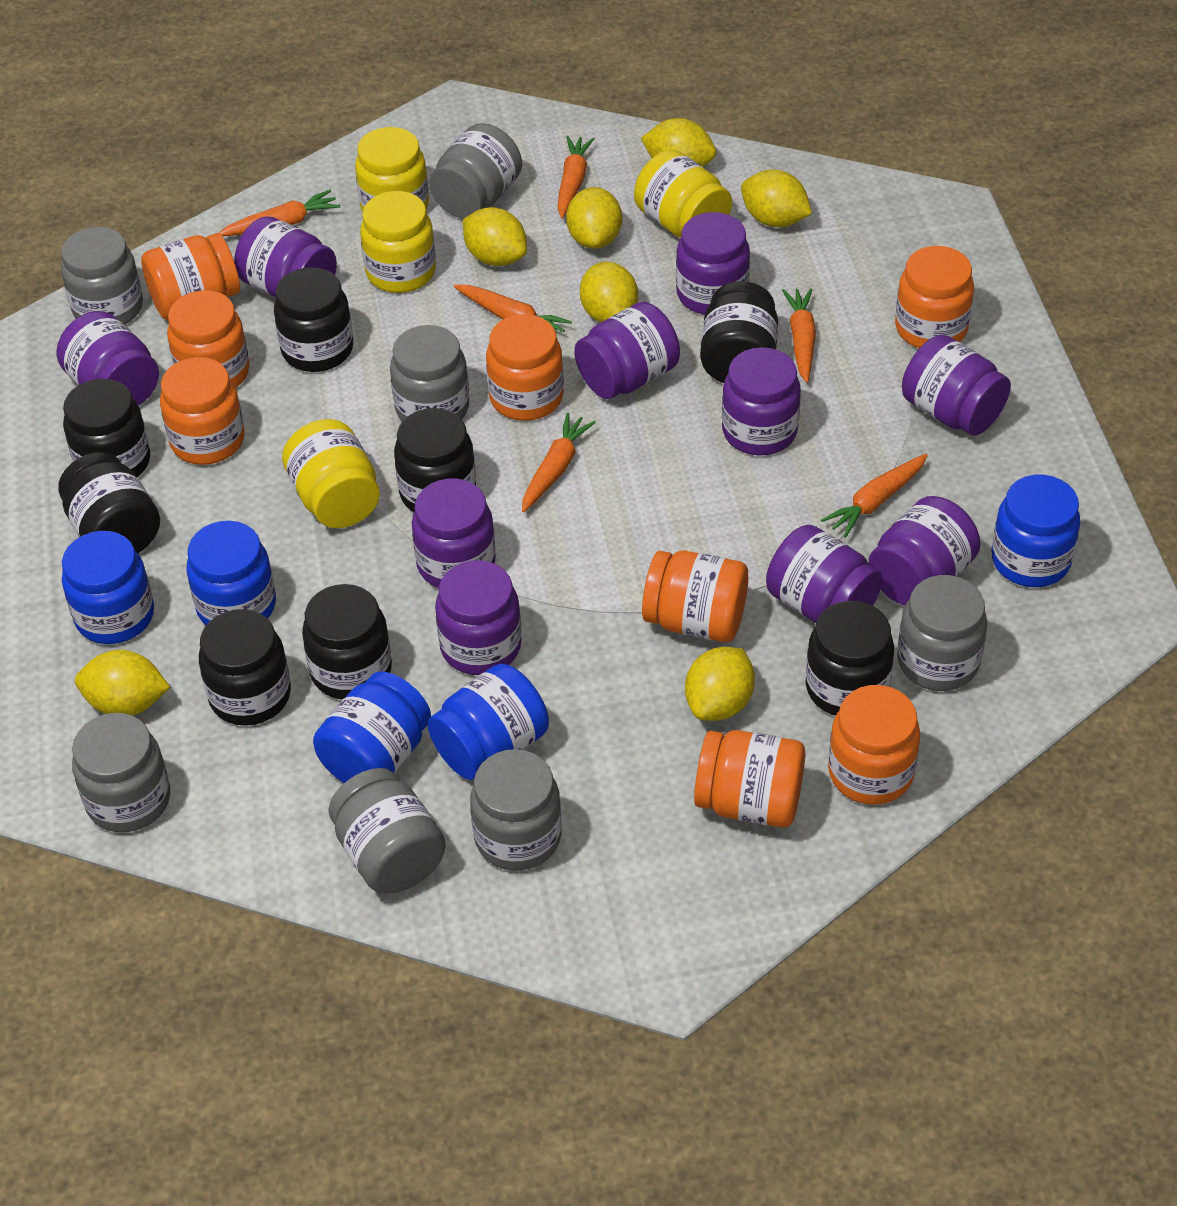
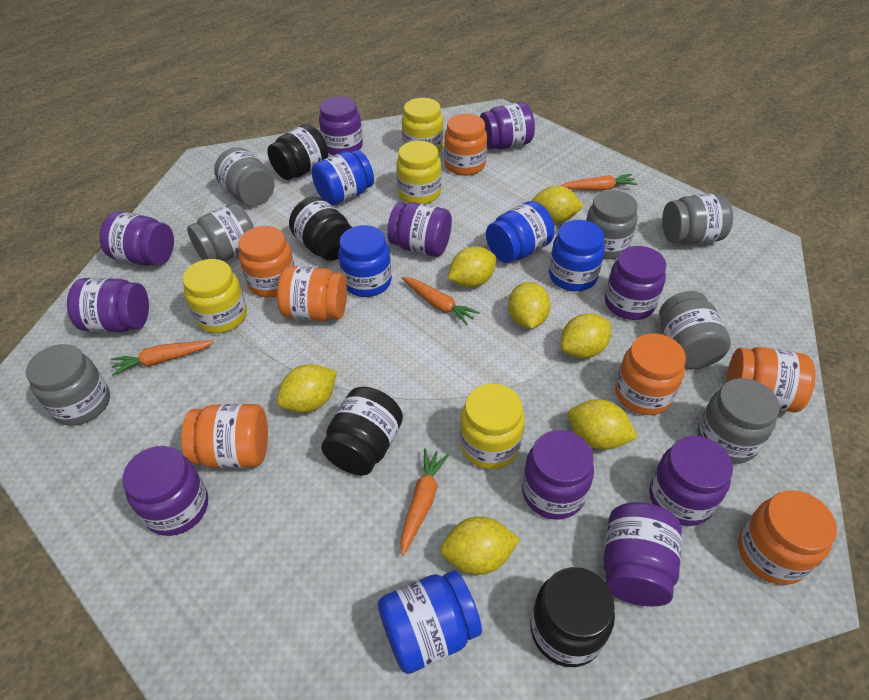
black jar: [58,452,160,553] [63,379,150,477] [199,609,291,726] [274,267,353,372] [302,584,392,700] [394,408,476,512] [700,281,778,383] [806,601,894,716] = 8 -> [268,124,328,180] [289,197,352,261] [321,387,403,476] [530,567,615,667] = 4
orange carrot: [219,190,340,236] [454,285,572,340] [522,413,596,513] [558,136,595,218] [782,288,816,383] [821,454,928,538] = 6 -> [111,341,214,376] [401,448,449,556] [402,277,480,325] [560,174,637,191] = 4
orange jar: [141,233,240,321] [160,357,244,465] [167,290,249,387] [486,314,564,421] [642,550,748,642] [694,730,805,828] [828,685,920,805] [895,246,974,348] = 8 -> [181,404,268,468] [238,226,295,298] [277,266,347,321] [444,114,487,176] [615,333,686,415] [727,347,815,412] [738,490,837,585] = 7

